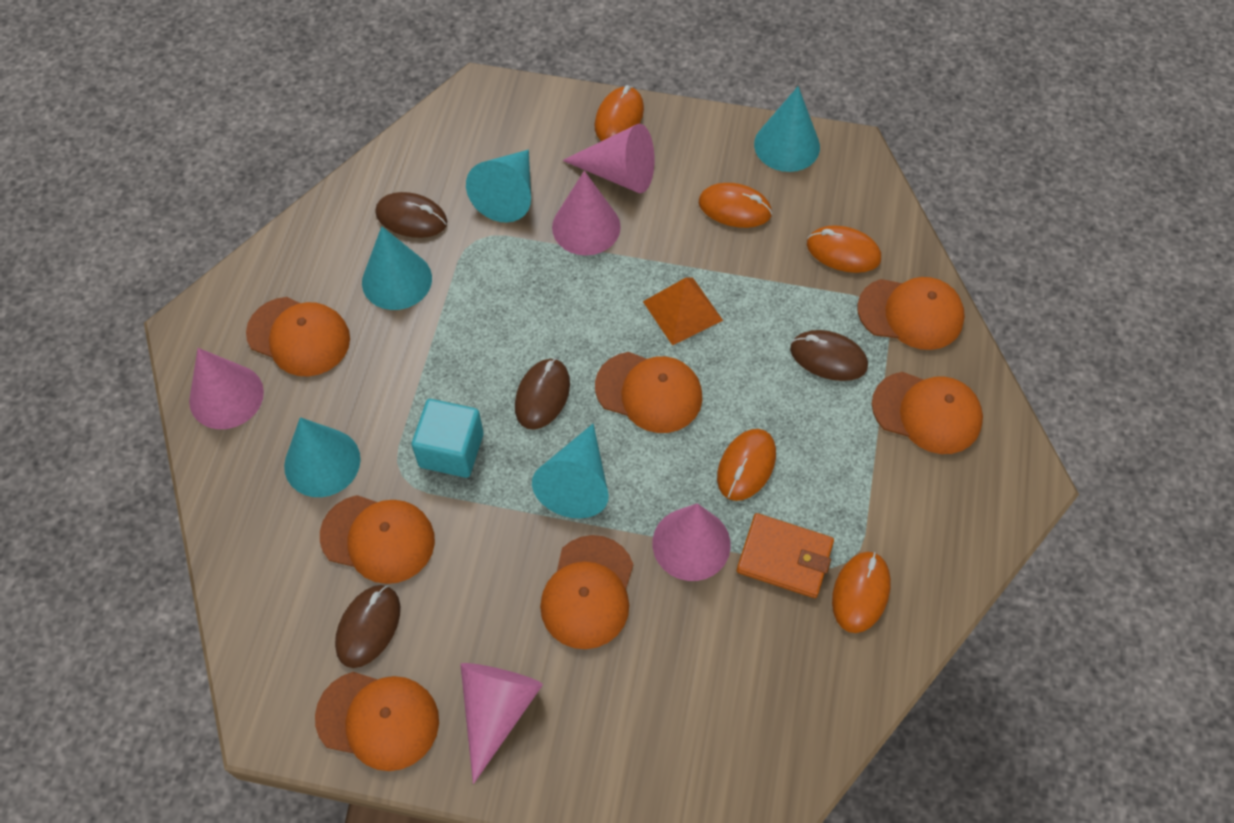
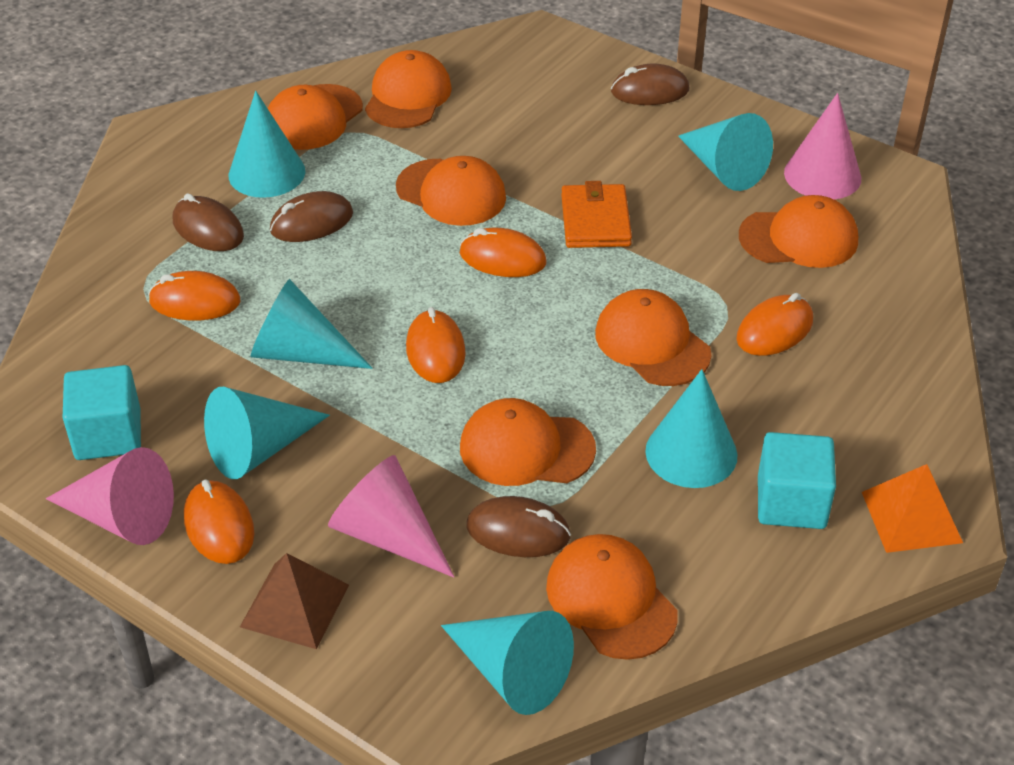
brown pyramid: none = 0 -> [240,553,349,649] = 1
pink cone: [189,348,264,429] [461,663,543,784] [552,171,621,255] [562,124,655,193] [653,503,731,581] = 5 -> [46,447,174,545] [328,455,454,577] [784,93,861,200] = 3
turquoise cone: [284,417,361,497] [362,226,432,310] [466,150,531,223] [532,424,609,519] [754,86,820,172] = 5 -> [204,387,330,479] [229,91,305,198] [250,279,373,369] [441,611,574,715] [645,369,737,488] [678,113,773,191] = 6
turquoise cube: [411,399,484,478] = 1 -> [63,365,141,460] [758,432,836,529] = 2

